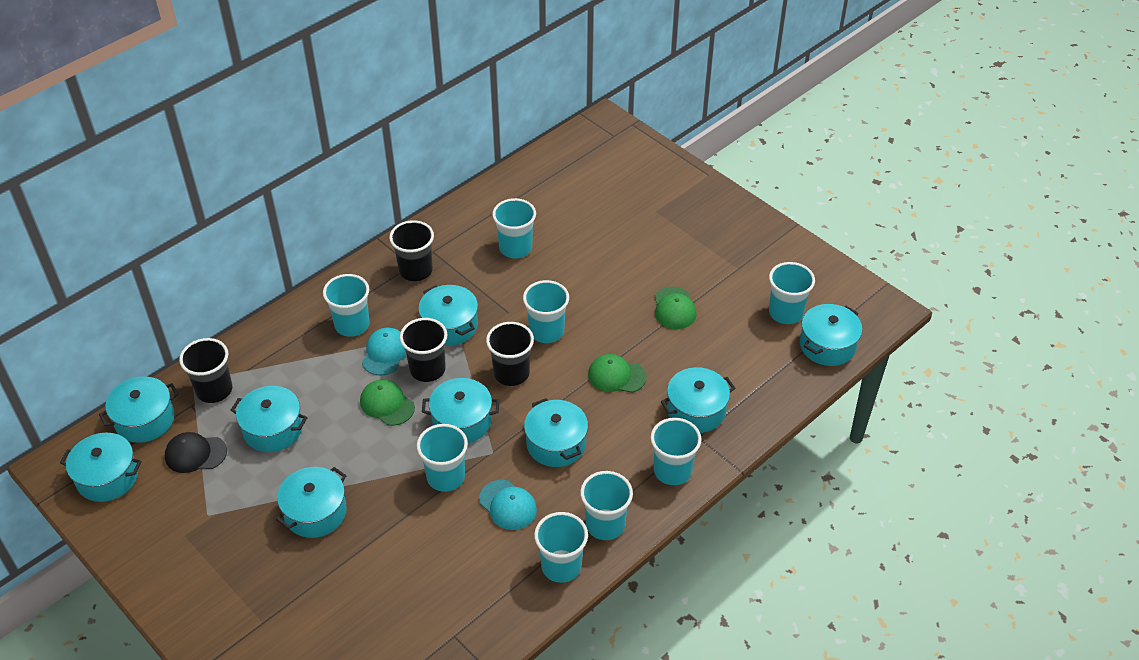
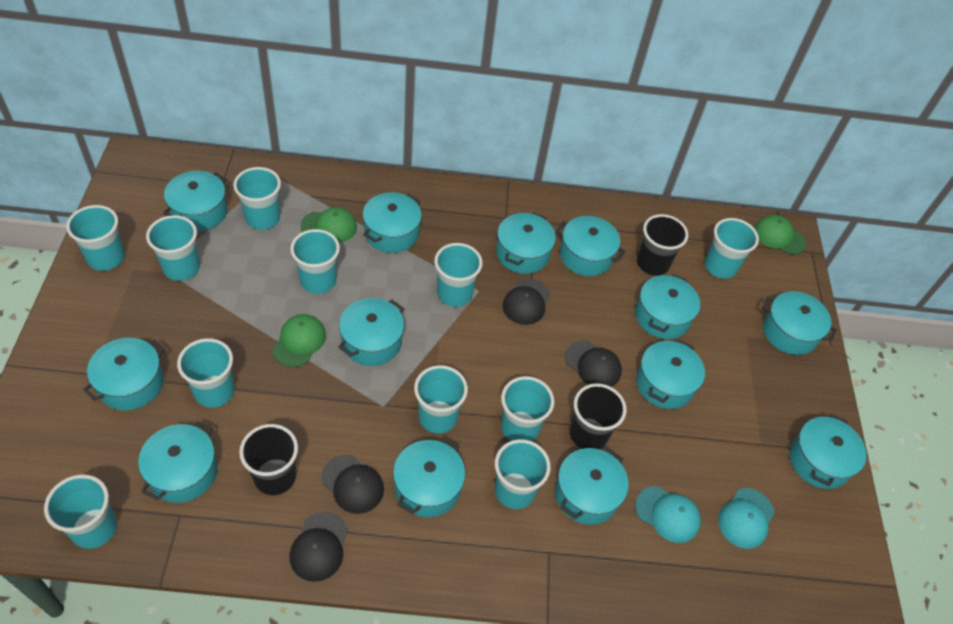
black cap: [165,432,227,473] = 1 -> [289,512,348,582] [321,455,384,514] [503,278,550,325] [565,341,622,387] = 4
black cup: [179,338,233,403] [389,220,434,281] [400,318,447,382] [486,322,534,386] = 4 -> [239,424,298,495] [570,383,627,449] [637,214,688,275] = 3
turquoise cup: [323,274,370,337] [417,424,468,492] [492,198,536,258] [523,280,569,343] [534,512,588,583] [580,471,633,540] [651,418,702,485] [769,262,815,324] = 8 -> [44,474,117,549] [66,205,125,271] [146,215,200,281] [177,338,235,408] [233,167,281,230] [290,229,340,294] [414,365,468,434] [434,243,483,307] [495,439,551,509] [501,376,554,441] [704,218,759,279] = 11
turquoise pot: [60,433,142,502] [99,376,178,443] [231,386,308,452] [276,467,347,538] [418,285,478,346] [422,378,499,443] [524,398,588,467] [661,367,735,433] [800,304,862,366] = 9 -> [83,338,165,411] [138,421,218,503] [163,171,228,232] [338,298,404,366] [363,192,422,253] [393,438,465,517] [496,212,556,274] [555,448,629,525] [556,216,626,276] [635,274,700,339] [636,340,705,409] [762,291,837,355] [790,414,867,489] = 13

